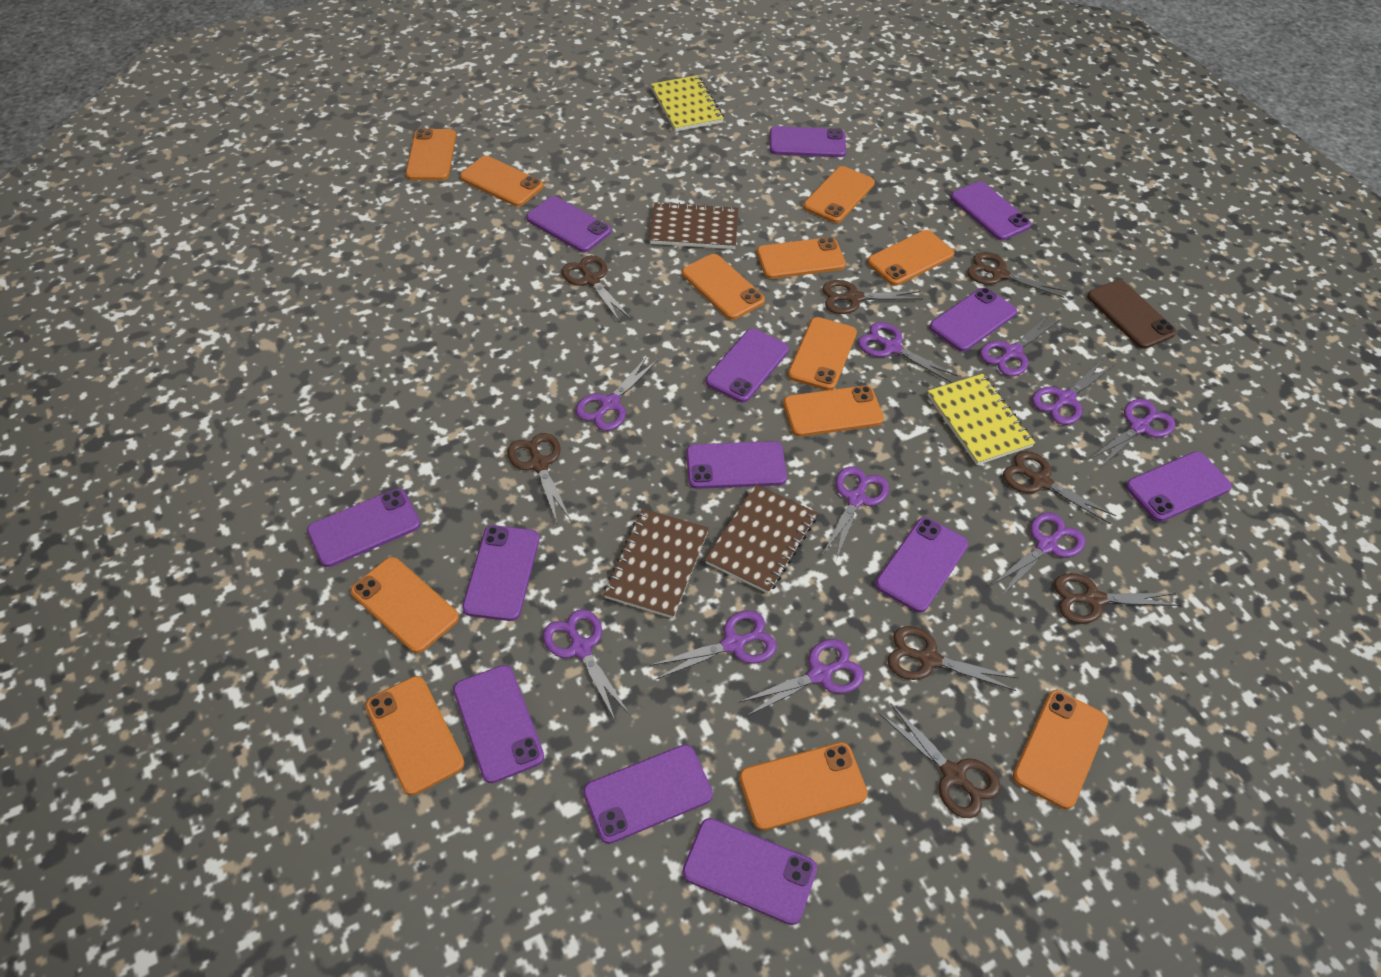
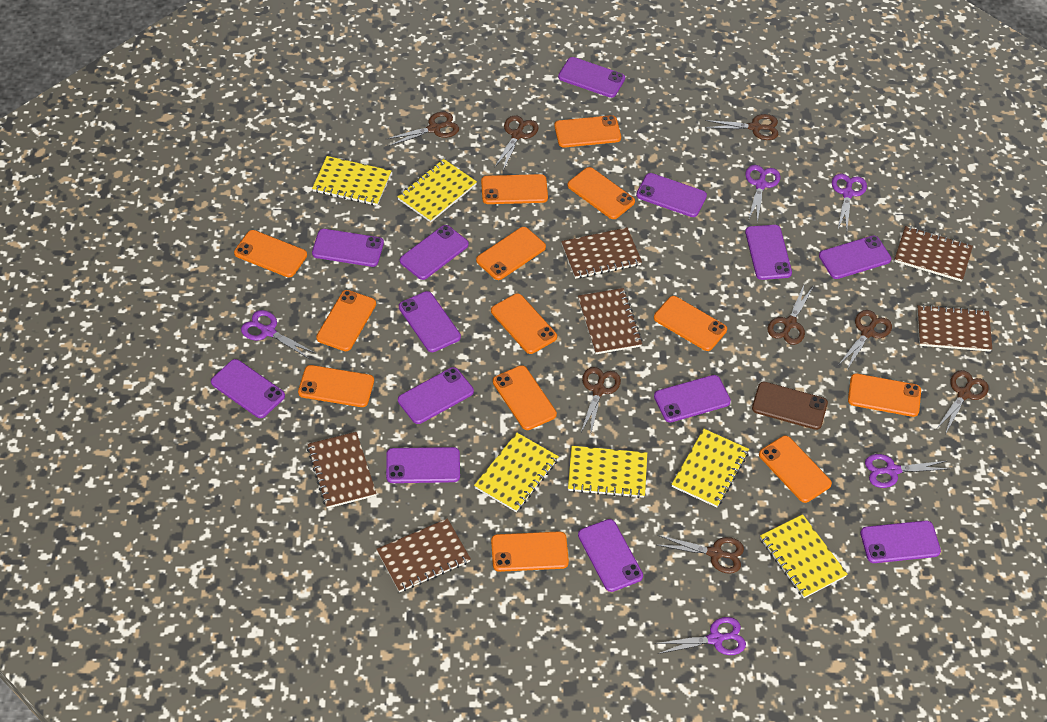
brown notebook: [604,508,709,619] [649,201,739,249] [705,484,817,594] = 3 -> [307,432,377,508] [377,518,471,592] [561,228,642,279] [578,288,643,354] [894,226,973,282] [917,304,992,352] = 6
orange phone: [350,557,459,653] [365,676,464,795] [406,128,456,180] [460,156,543,207] [682,254,765,320] [739,742,868,830] [757,237,846,279] [783,386,884,437] [788,317,857,390] [803,166,875,223] [867,230,954,286] [1013,690,1108,809] = 12 -> [234,230,307,278] [298,365,374,407] [316,290,376,351] [476,227,546,280] [481,174,548,204] [491,294,557,354] [491,531,569,572] [493,365,557,430] [554,115,621,148] [567,167,635,219] [654,296,727,351] [759,436,832,503] [848,373,921,417] = 13
purple scissors: [543,609,630,720] [575,355,658,431] [650,611,777,680] [738,639,864,716] [822,466,889,560] [858,322,958,383] [980,315,1059,376] [992,512,1085,596] [1032,359,1114,425] [1090,399,1175,468] = 10 -> [241,310,315,359] [655,617,746,655] [745,165,780,222] [832,173,867,230] [865,454,949,488] = 5
yellow notebook: [651,75,724,132] [927,374,1035,465] = 2 -> [312,156,391,206] [397,159,477,222] [474,433,559,512] [568,446,647,498] [671,429,749,507] [760,514,848,598] = 6

